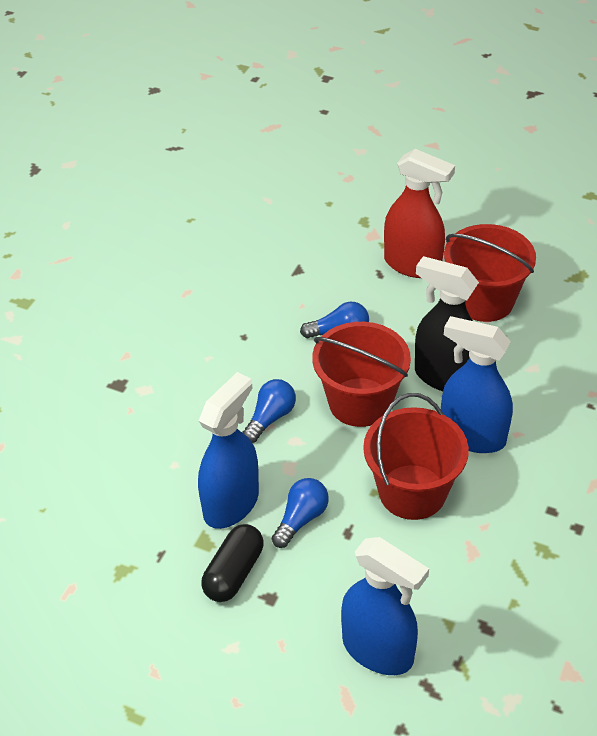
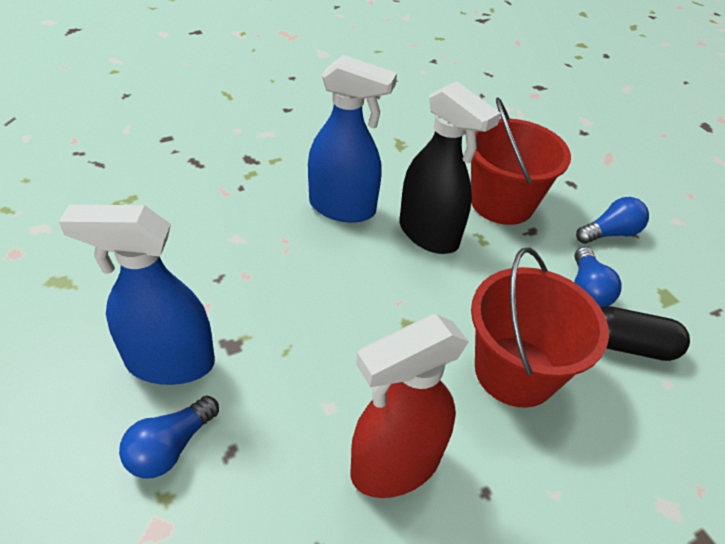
blue spray bottle: [198,372,259,529] [341,537,429,675] [441,316,513,453] = 3 -> [59,205,215,385] [308,55,397,223] = 2
red bucket: [312,322,411,427] [363,393,469,520] [444,224,536,322] = 3 -> [471,98,571,225] [471,247,609,408] = 2

